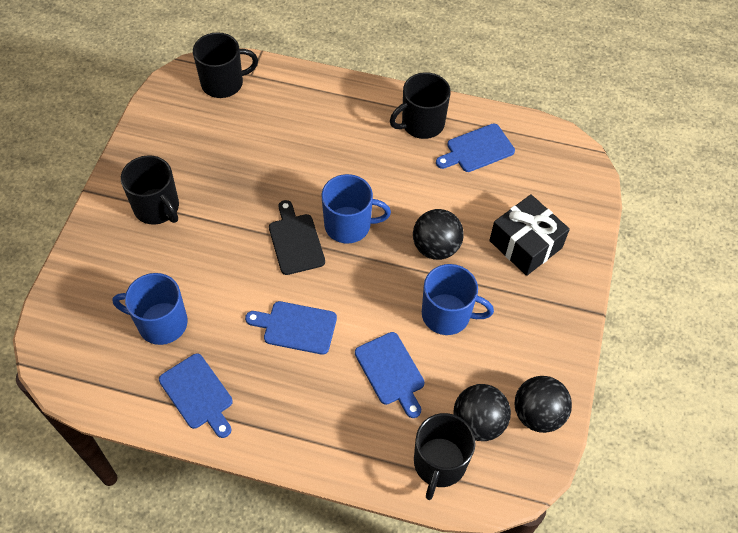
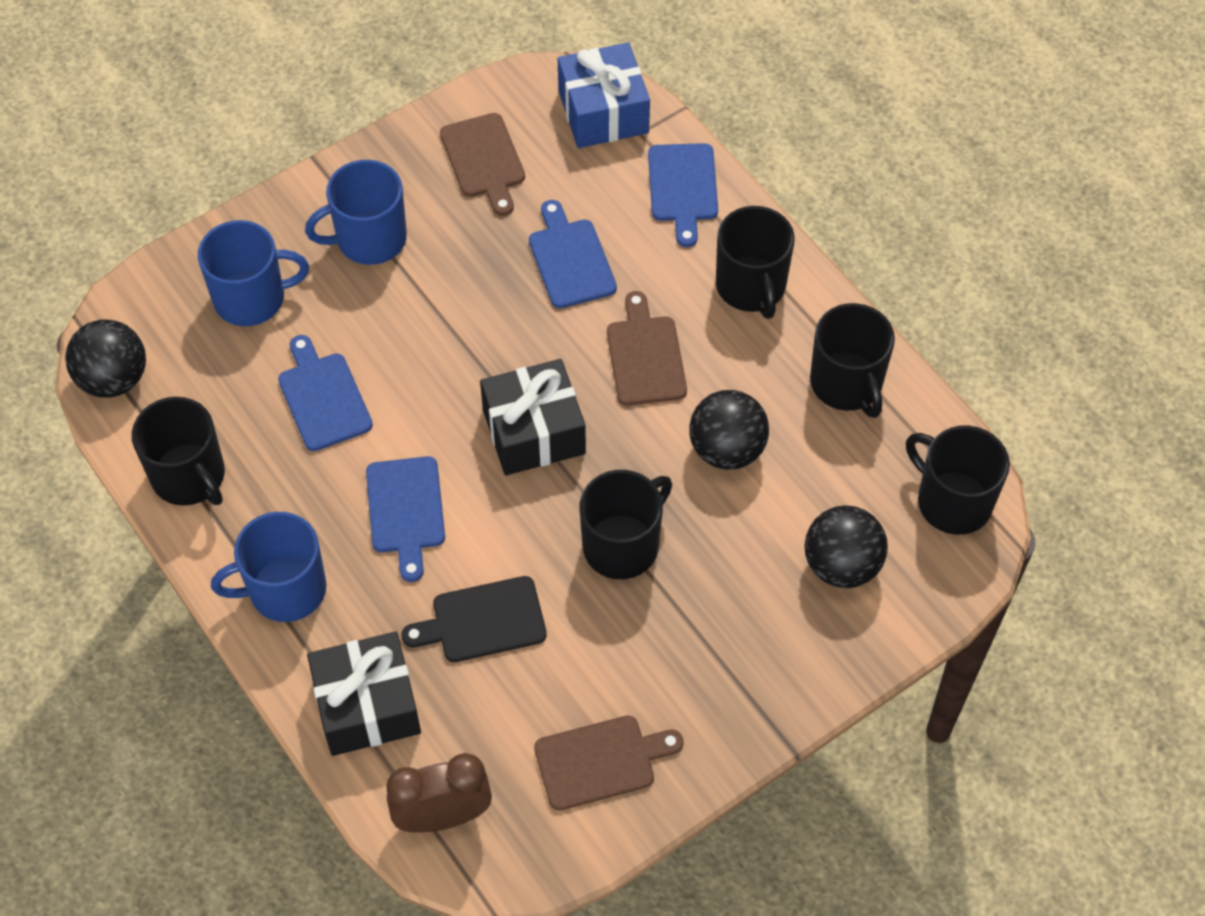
black gift: [489,194,570,276] = 1 -> [307,632,421,756] [480,359,586,476] = 2
black mug: [121,155,179,225] [193,32,258,98] [390,72,451,139] [414,413,476,500] = 4 -> [132,397,225,506] [580,470,672,579] [716,206,795,319] [810,303,895,418] [906,425,1010,535] = 5
blue gift: none = 0 -> [558,42,650,148] = 1
brown clock: none = 0 -> [386,753,492,833] = 1
brown cutting board: none = 0 -> [440,113,525,216] [534,715,684,811] [607,291,687,406] = 3

